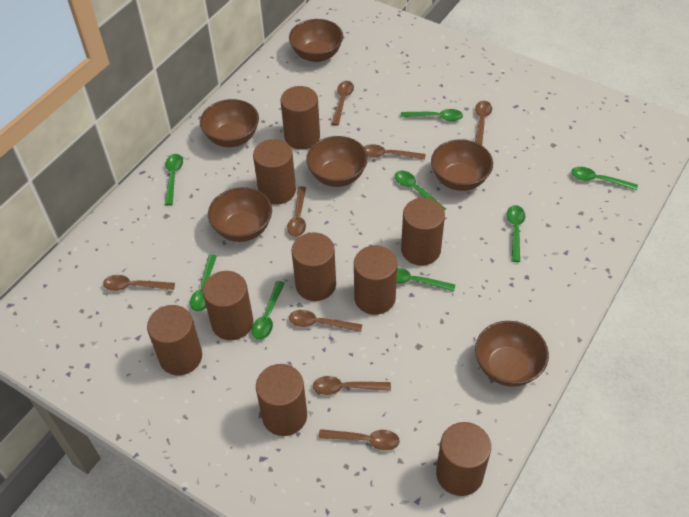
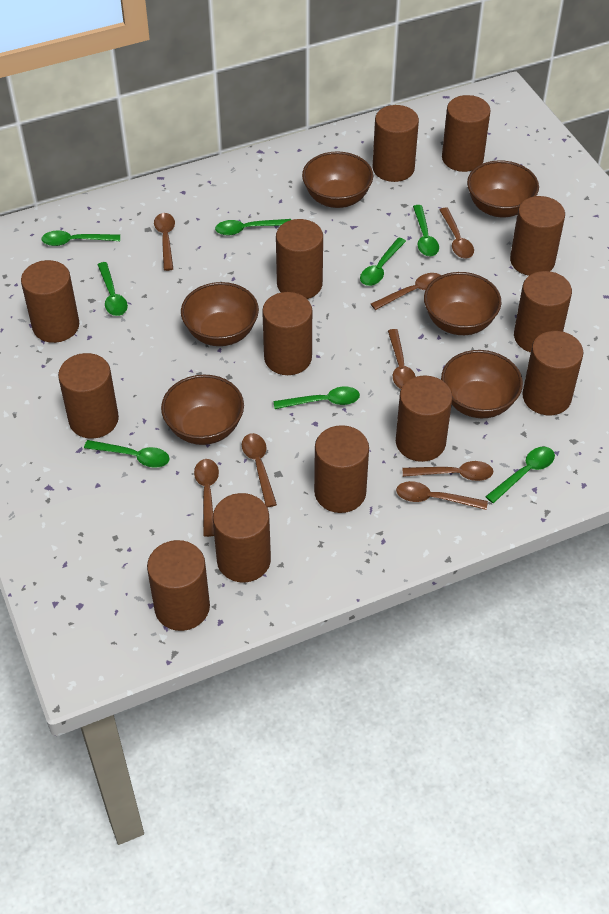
brown cylinder: [147,305,202,375] [203,271,253,340] [253,139,296,205] [256,364,307,436] [281,86,320,150] [292,232,336,301] [354,245,397,315] [401,198,445,266] [436,422,491,496] = 9 -> [21,260,79,343] [58,353,119,439] [147,540,210,631] [213,493,271,582] [262,292,312,375] [276,219,323,299] [314,425,369,513] [372,105,419,182] [396,376,452,462] [442,95,491,172] [510,196,565,276] [514,271,572,352] [522,331,583,415] = 13

